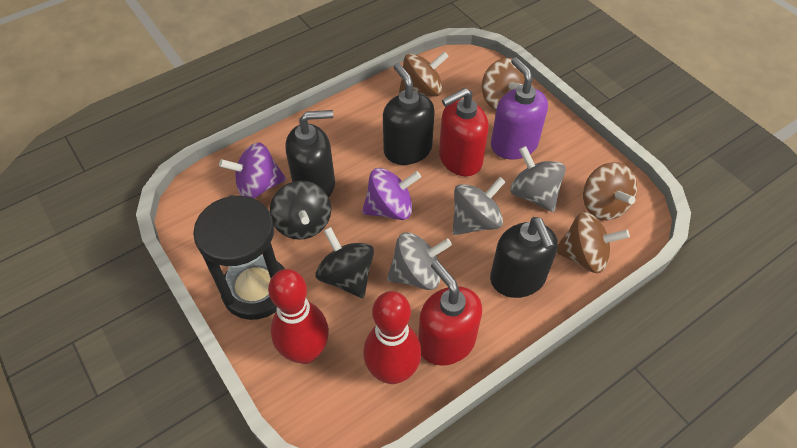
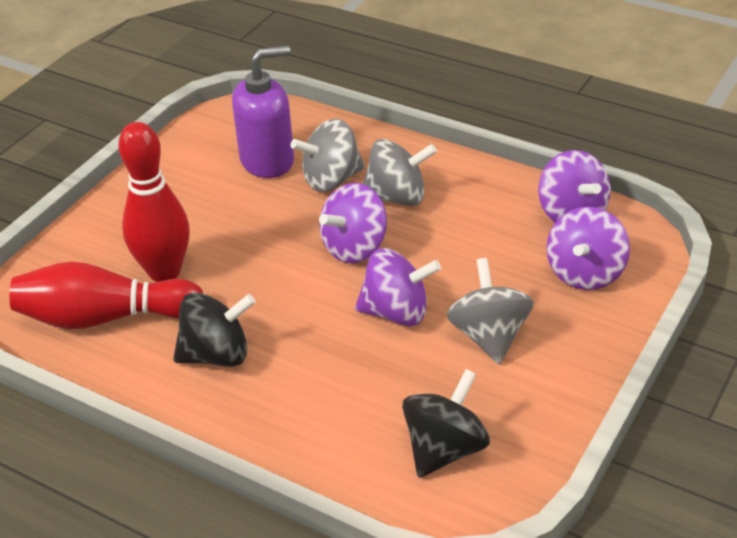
black hourglass: [193,195,285,320] = 1 -> none = 0
black soap dispenser: [285,110,335,197] [383,63,434,165] [490,217,558,298] = 3 -> none = 0
brown spinning top: [398,51,449,96] [482,58,525,110] [556,212,630,273] [583,162,637,220] = 4 -> none = 0
purple spinning top: [219,142,286,199] [362,168,421,220] = 2 -> [319,183,387,263] [355,248,441,326] [538,150,611,222] [546,207,630,290] = 4
red soap dispenser: [418,260,482,366] [439,88,489,176] = 2 -> none = 0

